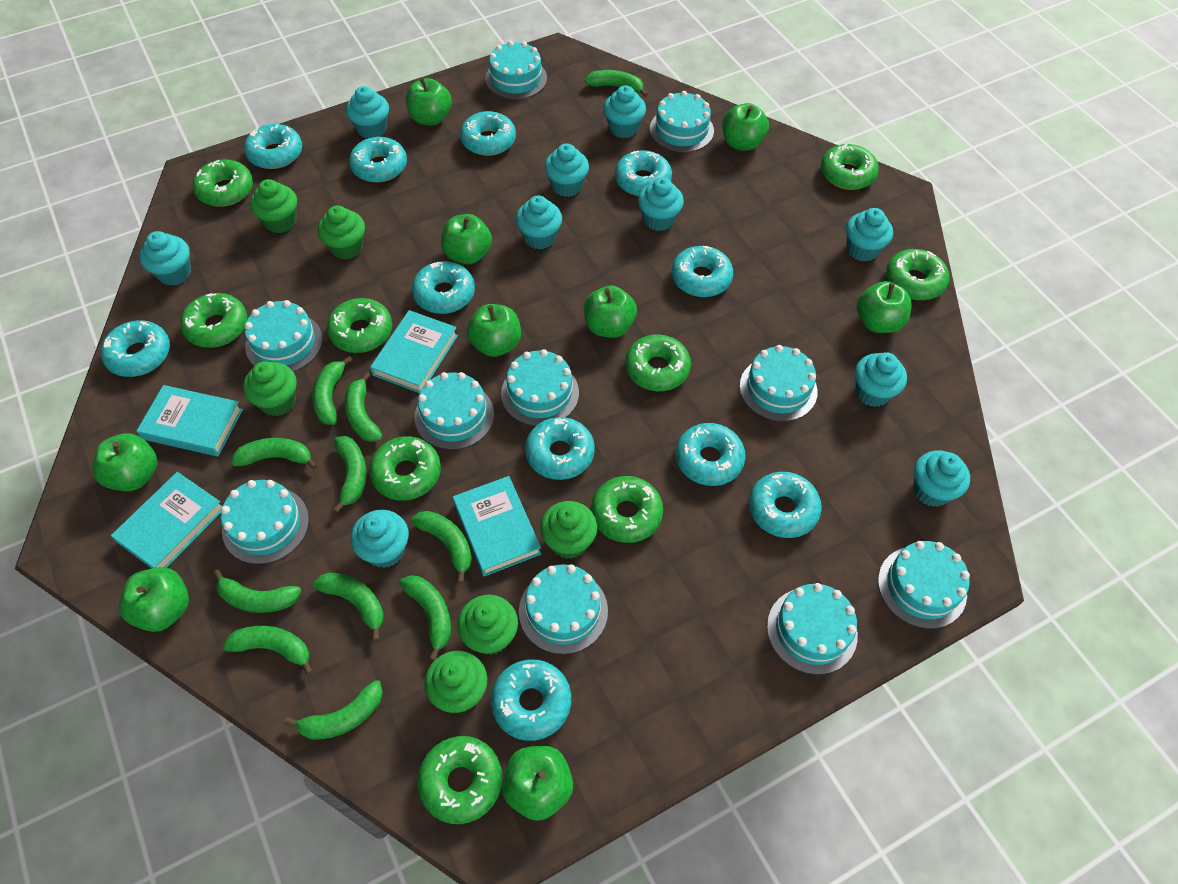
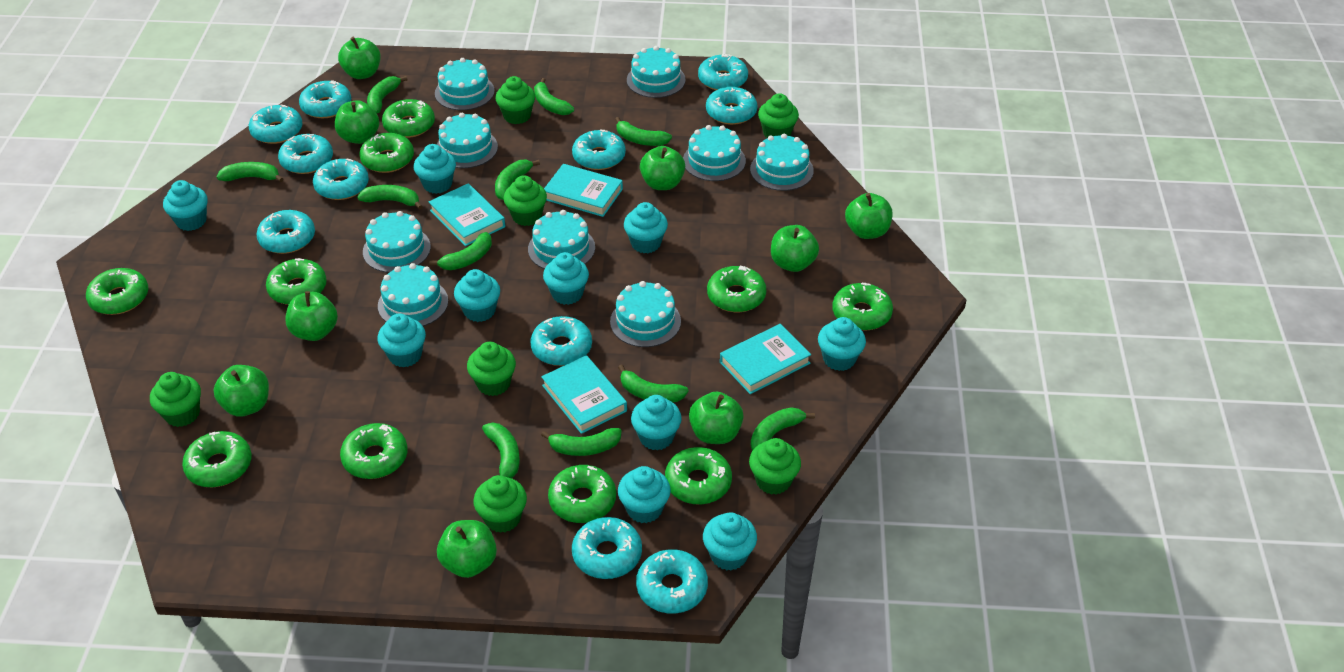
green cupcake: [243,362,297,416] [250,179,297,233] [318,206,365,260] [424,651,487,713] [457,595,518,655] [540,501,597,559] = 6 -> [150,372,201,427] [467,342,516,396] [473,475,527,533] [495,76,535,124] [503,175,547,226] [749,438,801,495] [758,93,799,138] = 7
green donut: [180,293,247,348] [193,160,253,206] [327,298,392,353] [369,436,441,501] [417,736,502,824] [591,476,663,543] [625,334,691,391] [821,144,879,190] [886,249,949,300] = 9 -> [86,268,148,315] [182,431,252,487] [266,258,327,305] [340,423,408,479] [359,133,414,173] [382,99,435,138] [548,465,616,523] [665,447,732,504] [707,266,766,312] [832,283,893,330] = 10
turquoise cake: [221,480,309,564] [244,300,323,372] [414,372,494,450] [485,41,547,99] [501,349,579,426] [519,564,608,654] [650,91,714,153] [740,345,818,422] [767,583,858,675] [878,541,970,629] = 10 -> [363,211,431,273] [378,263,448,326] [435,58,495,110] [436,113,498,168] [528,210,595,269] [610,281,681,347] [627,46,686,98] [683,125,746,181] [750,134,814,191] = 9

